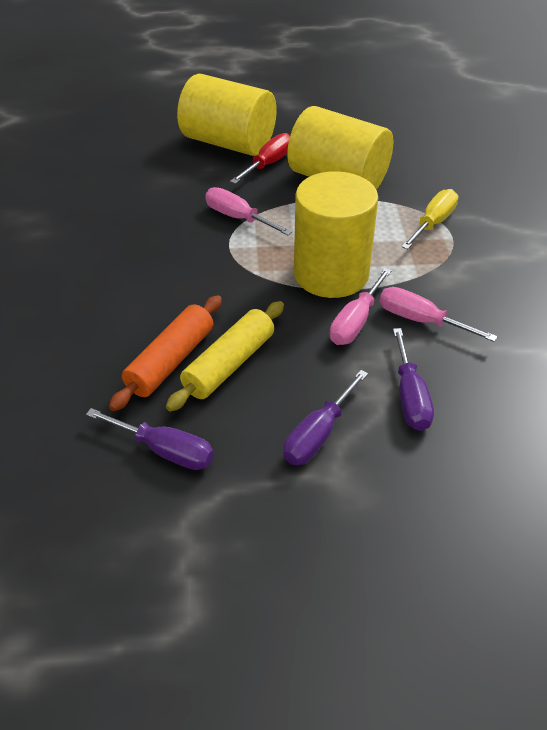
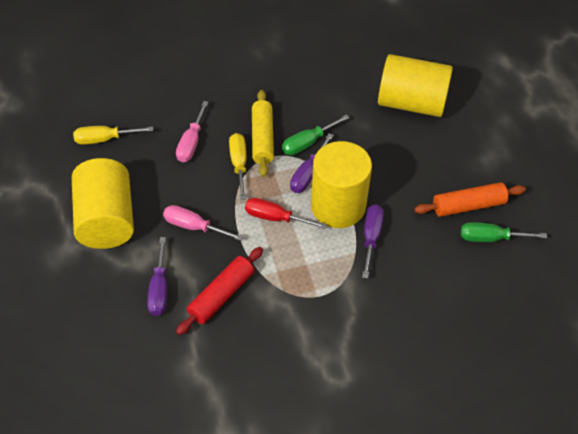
green screwdriver: none = 0 -> [282,115,349,155] [461,222,547,242] = 2
pink screwdriver: [205,187,292,235] [330,268,392,345] [380,287,498,342] = 3 -> [163,205,243,241] [176,101,208,162] = 2
red rolling pin: none = 0 -> [176,247,263,335] = 1
yellow screwdriver: [401,189,458,249] = 1 -> [73,126,153,145] [229,133,246,200] = 2

